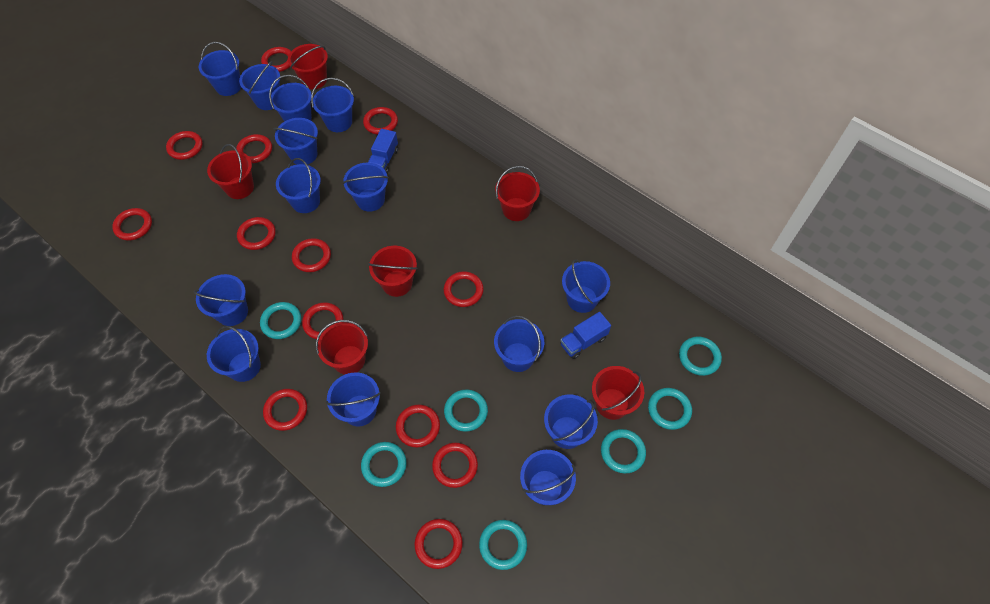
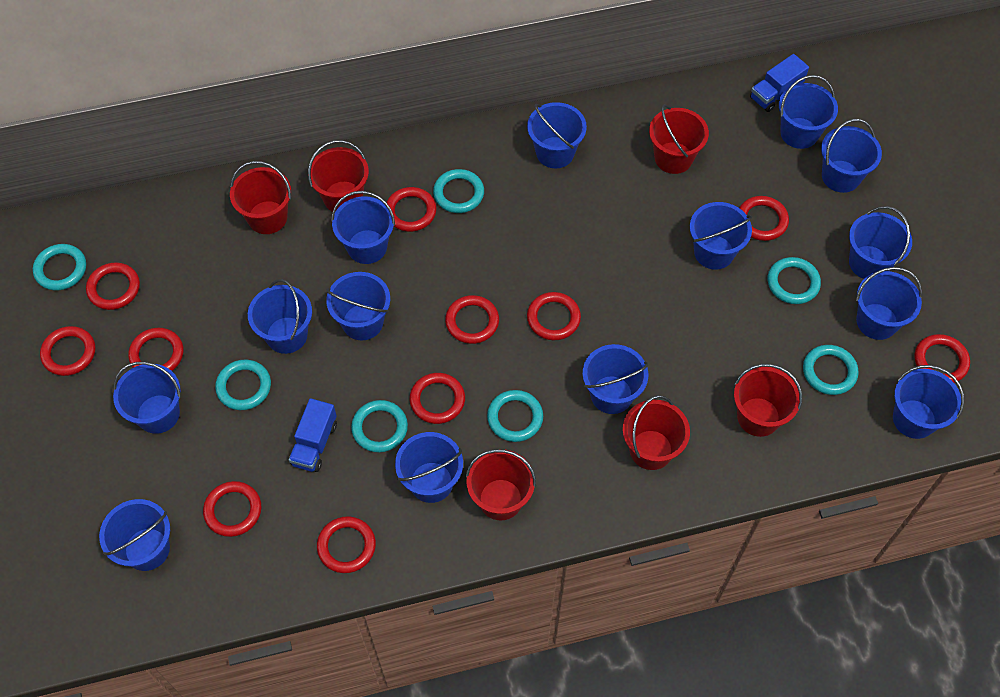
red ring: [112,208,152,241] [166,131,203,160] [236,134,272,163] [237,217,276,250] [261,47,291,72] [263,389,307,431] [292,238,331,272] [302,302,344,339] [363,107,398,135] [396,405,440,447] [414,519,463,569] [432,443,478,488] [444,271,484,307] = 13 -> [40,326,95,376] [86,262,140,310] [128,328,183,371] [203,481,261,537] [317,516,376,573] [386,187,436,232] [409,373,465,424] [445,295,499,344] [527,292,581,340] [739,196,789,241] [914,334,970,383] = 11

